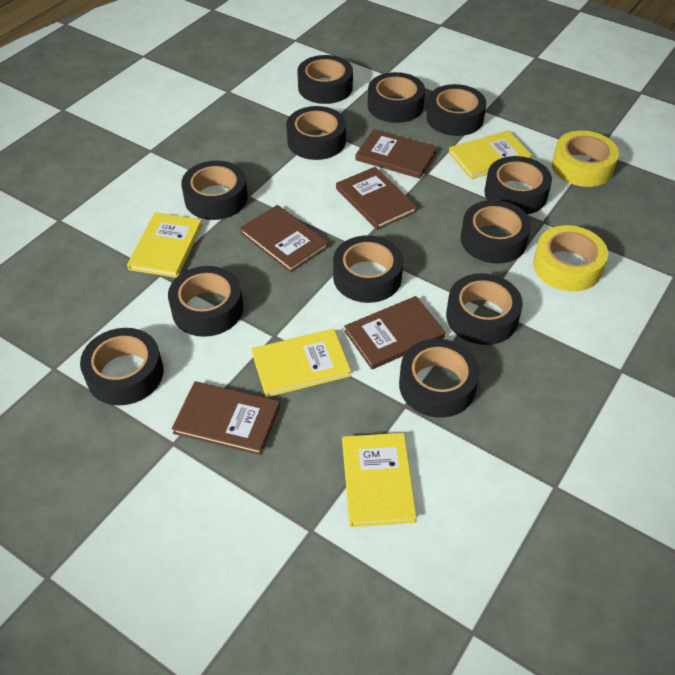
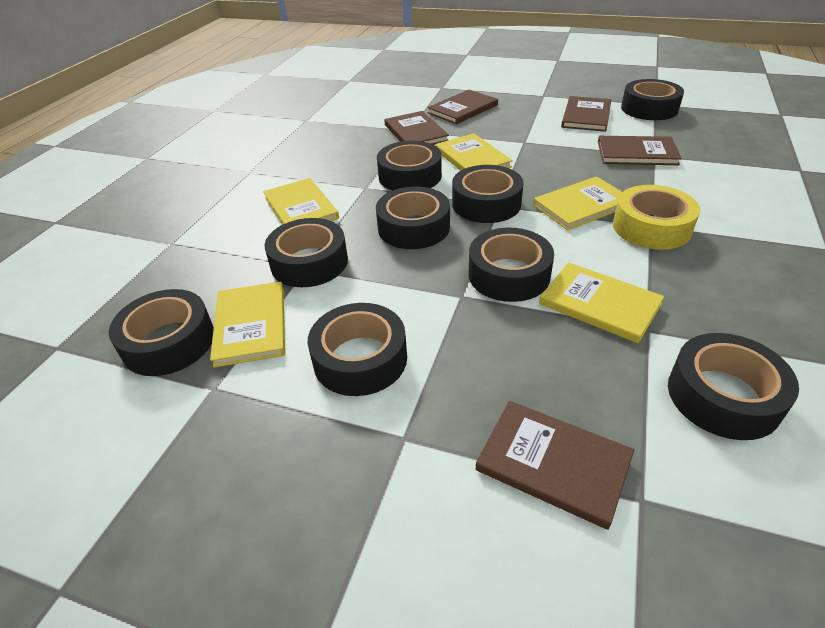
black tape: [80,328,163,406] [168,266,243,337] [181,161,248,220] [286,106,346,160] [297,55,353,104] [333,235,403,303] [368,72,425,123] [399,339,480,418] [427,84,486,136] [446,273,523,345] [461,200,531,264] [484,156,552,214] = 12 -> [109,289,214,376] [265,218,348,287] [308,303,407,396] [376,187,450,249] [377,141,442,191] [452,165,524,223] [468,228,554,302] [621,79,684,120] [668,333,799,440] = 9
yellow book: [127,212,202,278] [252,329,351,398] [342,433,417,527] [449,130,533,179] = 4 -> [210,282,285,368] [263,178,339,225] [435,133,513,171] [533,176,622,230] [539,262,664,343] = 5
yellow tape: [533,225,608,291] [552,131,619,187] = 2 -> [613,185,700,250] = 1

